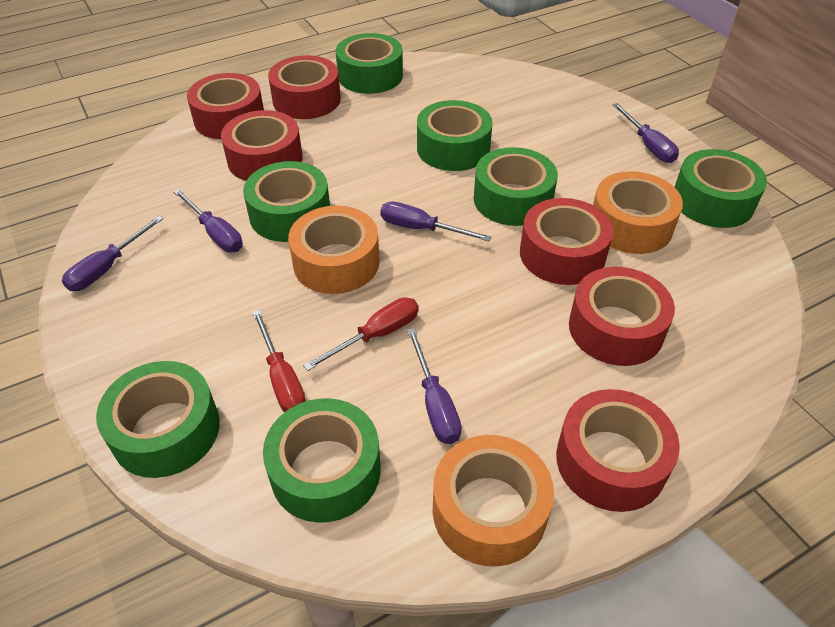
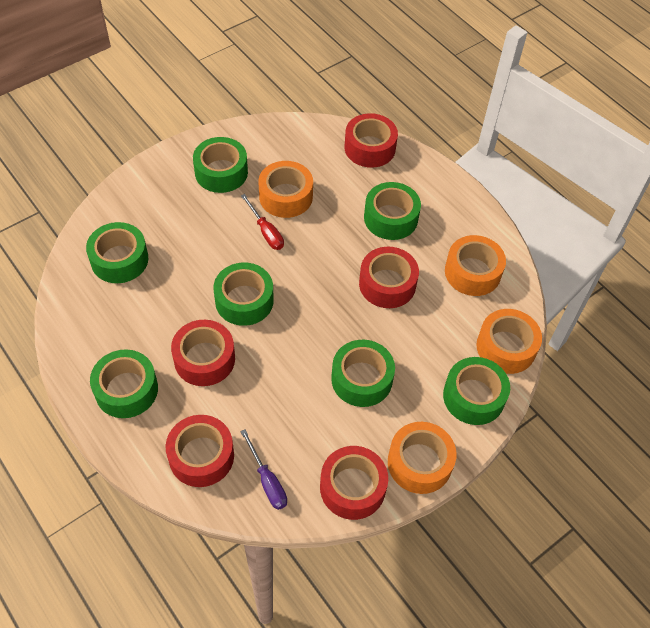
orange tape: [288,206,380,294] [433,435,554,567] [593,171,683,254] = 3 -> [258,161,313,218] [388,422,457,494] [445,235,506,296] [476,309,542,374] = 4
purple screwdriver: [62,216,164,291] [173,189,243,252] [380,202,492,241] [407,328,462,444] [612,103,679,163] = 5 -> [240,430,287,510] = 1
red screwdriver: [252,310,306,413] [303,297,419,371] = 2 -> [241,194,284,250] = 1
red tape: [187,73,264,139] [221,110,302,181] [268,55,341,119] [520,198,613,285] [556,389,680,512] [569,267,675,366] = 6 -> [166,415,234,487] [171,320,235,386] [320,446,388,520] [345,113,398,168] [359,247,419,308] = 5

